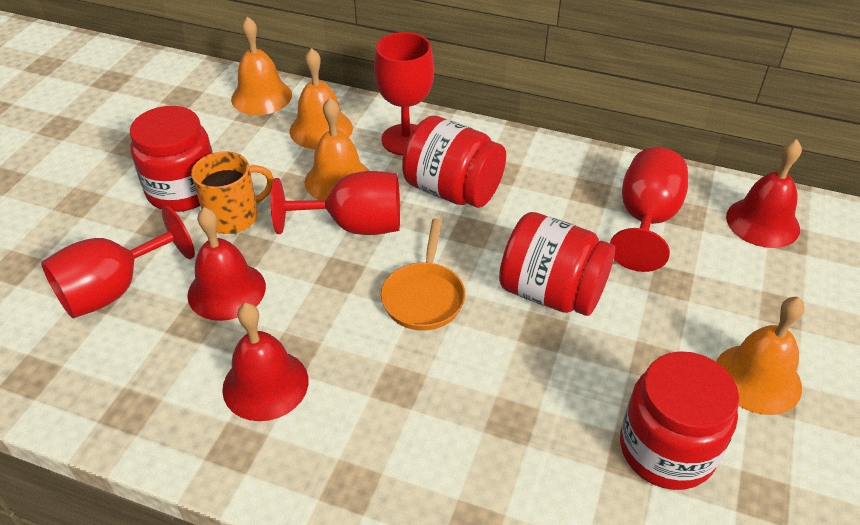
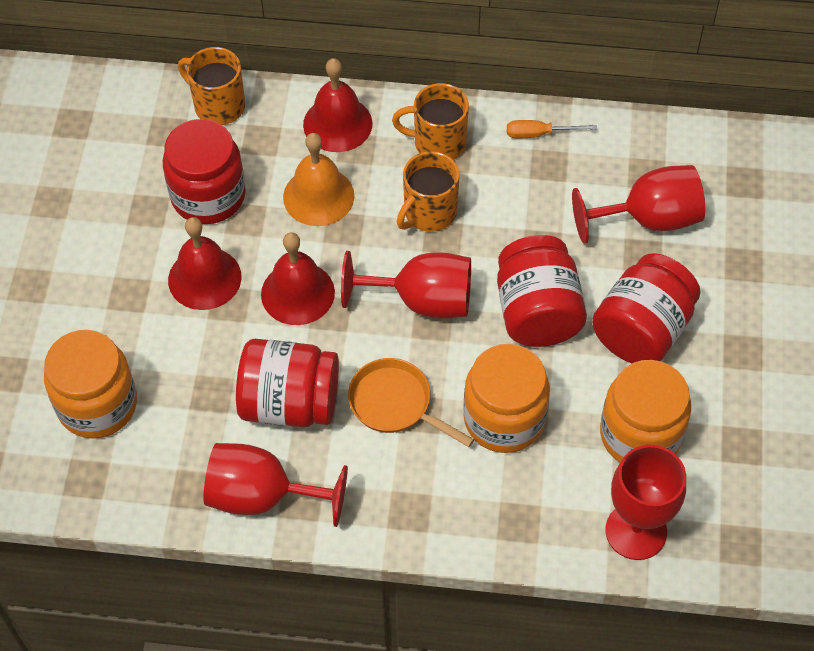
orange bell: [231,17,292,115] [290,48,353,149] [305,98,369,200] [716,297,804,415] = 4 -> [283,133,354,226] = 1
orange jar: none = 0 -> [44,330,137,439] [463,344,550,453] [600,360,691,462] = 3
orange mug: [191,151,274,234] = 1 -> [178,47,245,125] [392,83,469,160] [397,151,460,232] = 3
orange screwdriver: none = 0 -> [507,120,597,138] = 1

